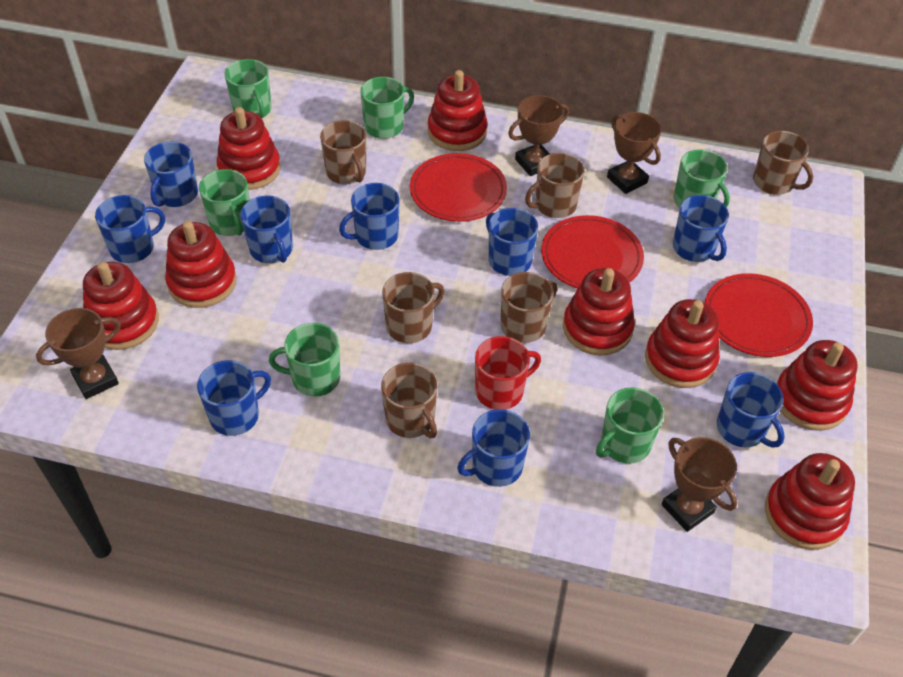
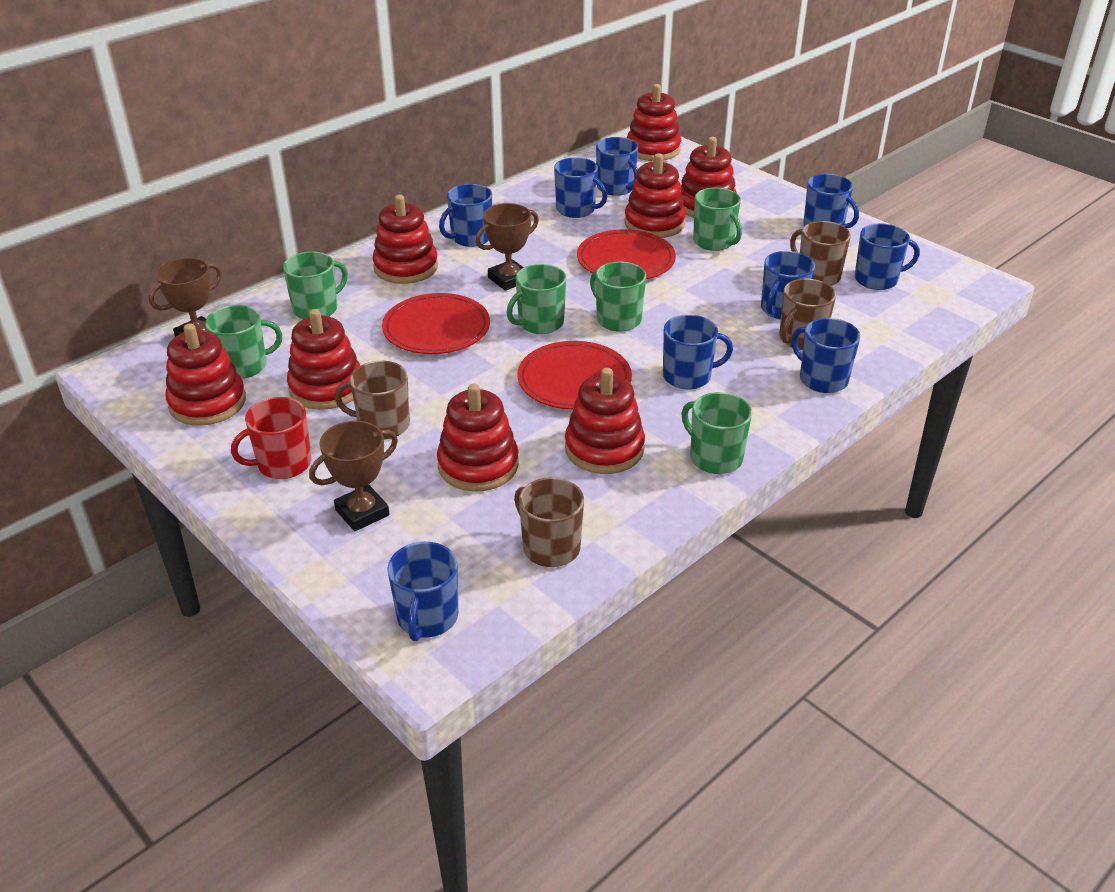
brown mug: [320,120,366,184] [381,363,437,438] [382,272,444,343] [501,272,557,343] [525,153,585,218] [753,131,813,195] = 6 -> [335,361,410,440] [514,477,584,567] [779,279,836,350] [790,221,851,286] = 4
brown trophy: [36,308,121,399] [508,95,569,176] [607,112,662,194] [662,437,737,532] = 4 -> [149,258,222,337] [309,421,398,531] [476,203,539,291] = 3

